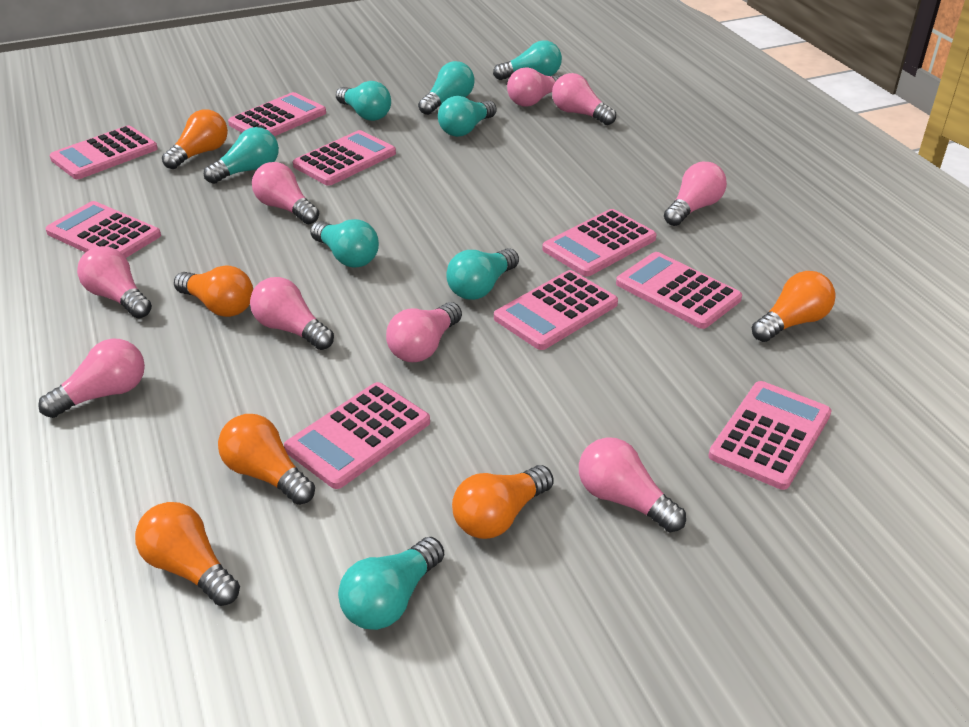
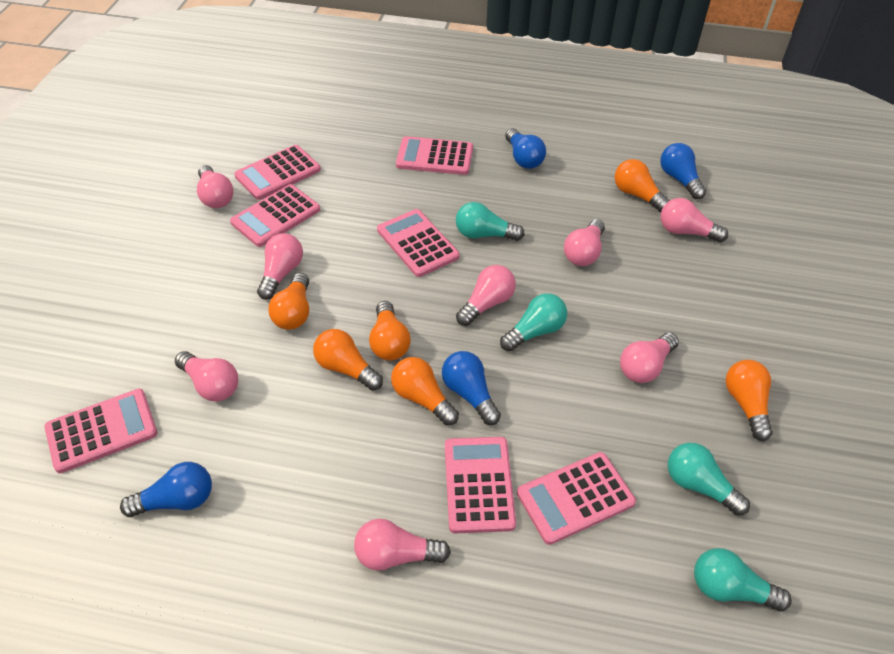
blue light bulb: none = 0 -> [120,462,212,517] [442,351,501,425] [505,128,546,169] [660,143,706,199] = 4
pink calculator: [45,201,161,258] [49,125,158,179] [228,92,326,136] [284,382,430,489] [293,130,396,186] [494,270,618,350] [542,209,657,277] [616,252,742,329] [708,381,832,490] = 9 -> [44,389,158,473] [230,184,320,247] [234,145,321,200] [377,209,460,277] [396,136,473,175] [445,437,516,533] [517,452,636,545] = 7
pink light bulb: [38,339,145,418] [77,246,152,318] [250,277,334,350] [252,162,319,224] [386,302,462,362] [507,67,561,107] [552,73,616,125] [579,437,686,532] [664,162,727,226] = 9 -> [175,351,238,401] [197,165,234,208] [257,233,303,300] [354,519,451,571] [456,265,516,326] [564,219,605,266] [620,333,679,383] [661,198,728,243] = 8
turquoise light bulb: [204,127,279,184] [310,219,379,268] [336,81,391,121] [338,537,444,630] [418,61,475,115] [438,96,497,137] [446,248,519,300] [493,40,562,80] = 8 -> [456,202,525,241] [500,293,567,352] [668,443,750,516] [694,548,792,611] = 4

